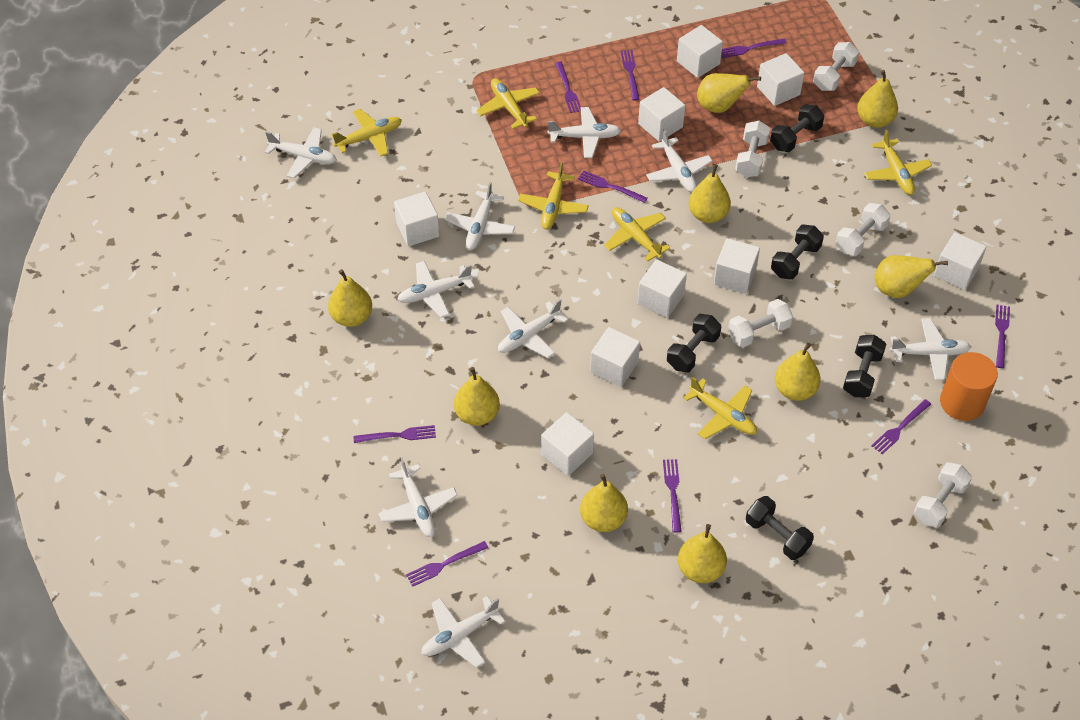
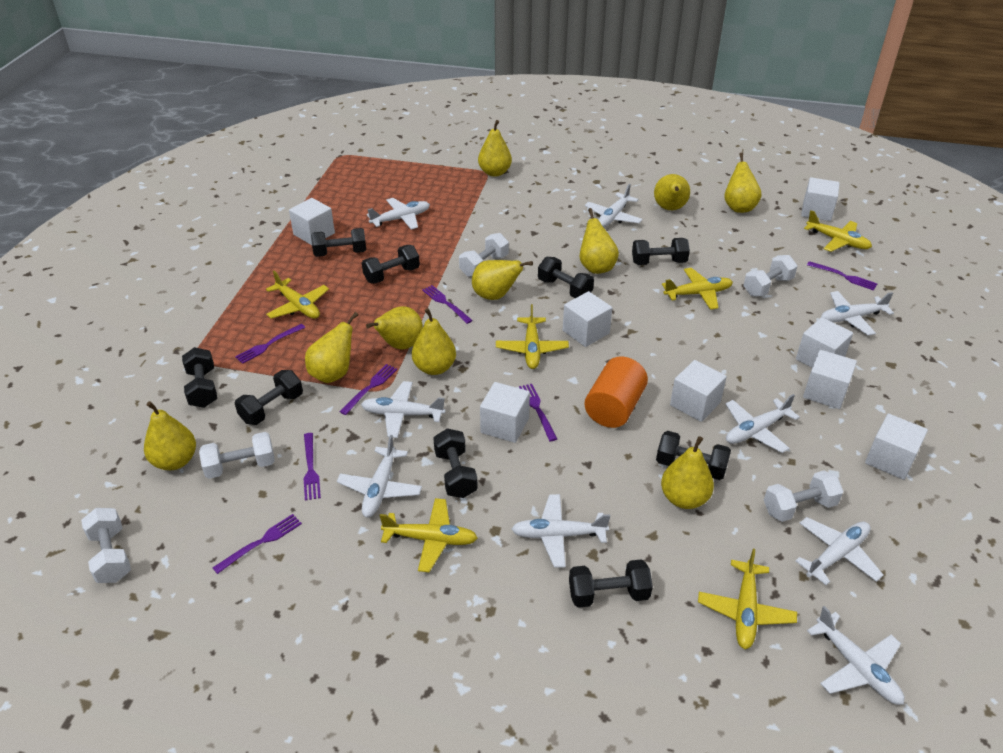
black dumbbell: [667,314,721,373] [746,496,814,560] [770,104,824,152] [771,225,824,279] [843,335,886,397] = 5 -> [182,347,217,408] [235,370,303,425] [311,228,366,257] [362,245,420,284] [433,428,478,498] [538,257,594,298] [569,559,653,608] [632,238,690,265] [656,431,731,480] = 9
purple fork: [353,425,436,443] [406,541,488,587] [555,61,581,113] [578,171,648,203] [621,50,640,101] [663,459,682,533] [721,39,787,58] [871,399,931,454] [995,305,1010,368] = 9 -> [213,514,302,574] [235,324,306,364] [304,433,321,500] [339,364,397,415] [422,285,473,324] [519,384,557,441] [807,261,877,291] = 7
white cube: [394,191,439,247] [541,412,594,476] [590,327,640,387] [638,87,685,142] [638,259,687,318] [677,25,723,78] [714,238,760,294] [757,53,804,106] [934,232,986,290] = 9 -> [289,198,335,245] [480,382,530,443] [563,291,612,347] [670,360,727,422] [796,317,853,368] [801,177,840,221] [803,350,857,409] [865,413,928,480] = 8
yellow pear: [328,269,372,327] [454,367,500,426] [580,474,628,532] [678,524,727,583] [689,164,731,223] [697,73,761,113] [775,343,821,401] [857,70,898,128] [875,255,948,298] = 9 -> [144,401,196,470] [305,312,358,383] [366,306,423,349] [412,308,456,375] [472,260,533,300] [478,120,512,177] [580,208,619,274] [654,174,690,210] [661,436,714,509] [724,152,762,213] = 10

